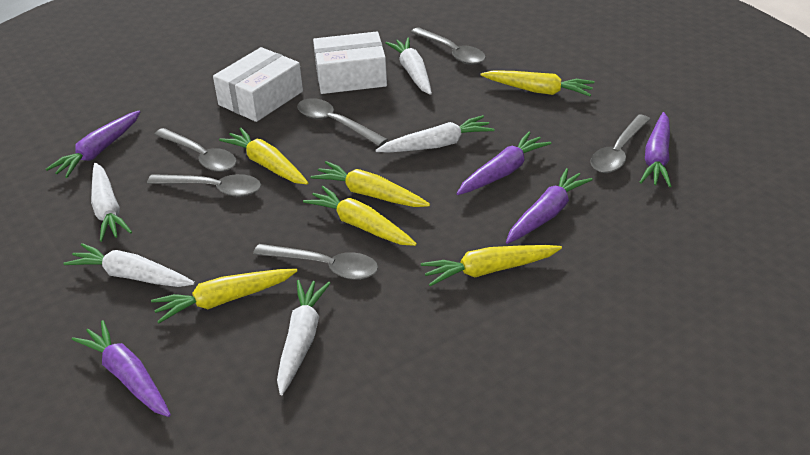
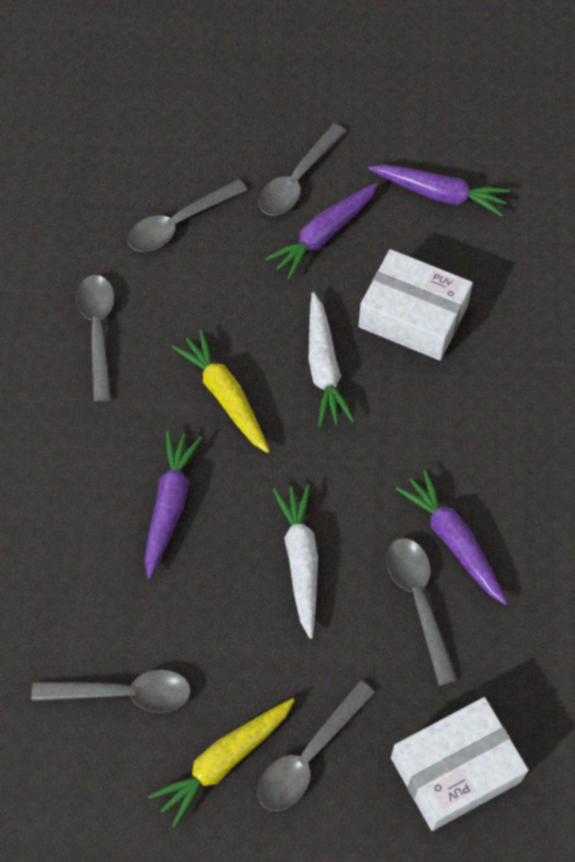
purple carrot: [46,110,141,178] [72,320,171,417] [457,132,552,195] [506,168,593,244] [640,112,671,187] = 5 -> [145,431,202,579] [265,183,378,280] [368,164,510,217] [396,469,508,605] = 4
white carrot: [63,243,195,287] [91,163,132,242] [277,280,331,395] [376,115,495,153] [385,38,432,95] = 5 -> [273,484,318,639] [309,292,355,427] = 2
yellow carrot: [151,269,297,323] [219,128,308,185] [303,186,417,246] [310,161,430,207] [421,245,562,286] [481,70,595,96] = 6 -> [148,698,295,828] [172,330,270,453] = 2

